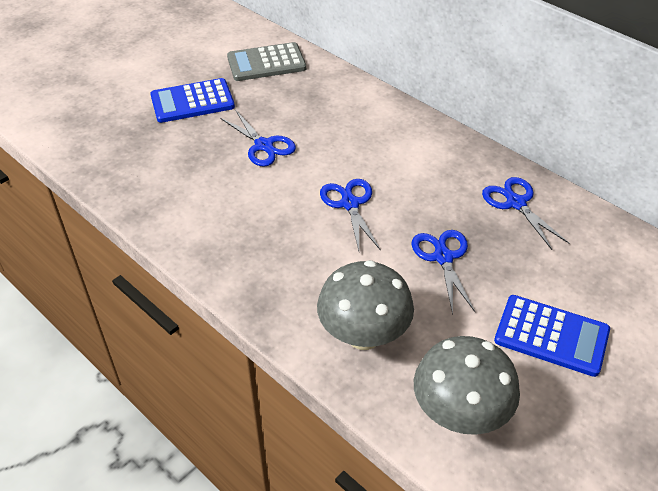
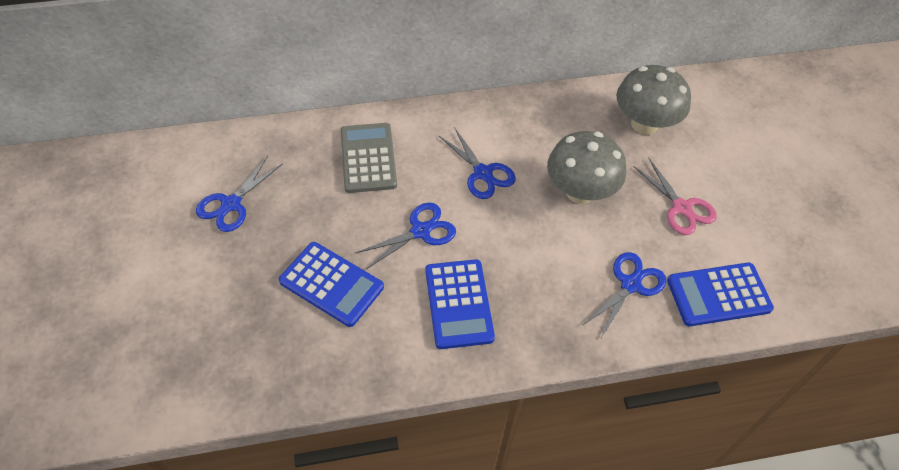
blue calculator: [150,78,235,123] [494,295,610,377] = 2 -> [279,242,384,327] [425,259,495,349] [667,262,774,326] = 3
pink scissors: none = 0 -> [633,158,717,235] = 1

